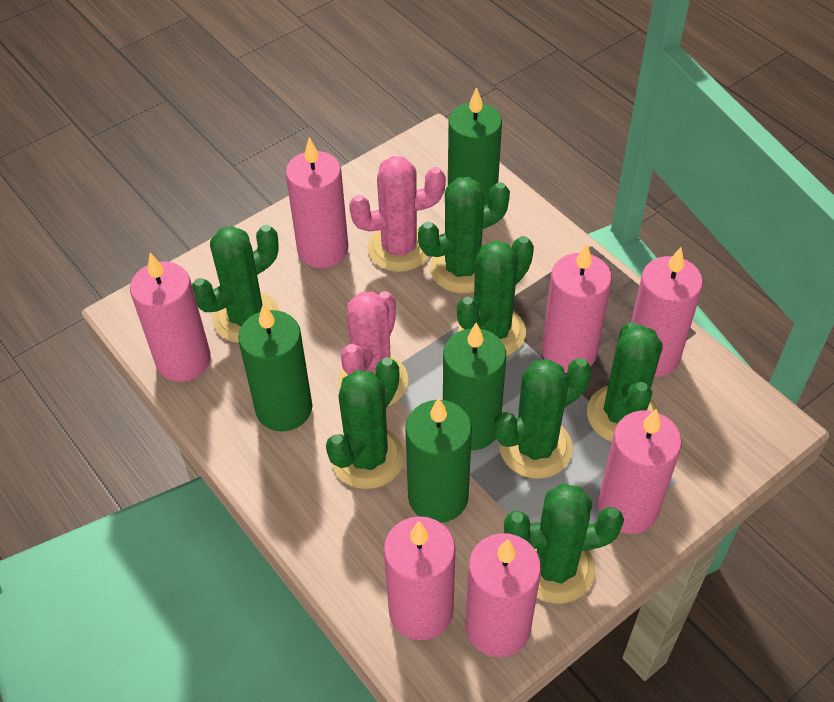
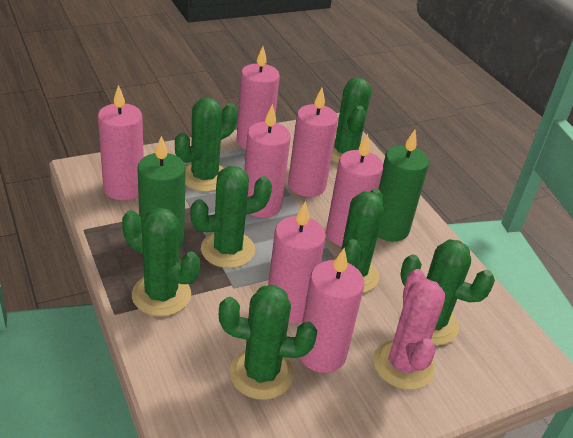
green candle: [238,303,312,432] [405,398,472,523] [443,323,506,450] [448,87,502,206] = 4 -> [137,136,186,250] [378,130,429,242] = 2
pink cactus: [338,291,408,407] [349,156,446,272] = 2 -> [373,269,446,390] = 1

